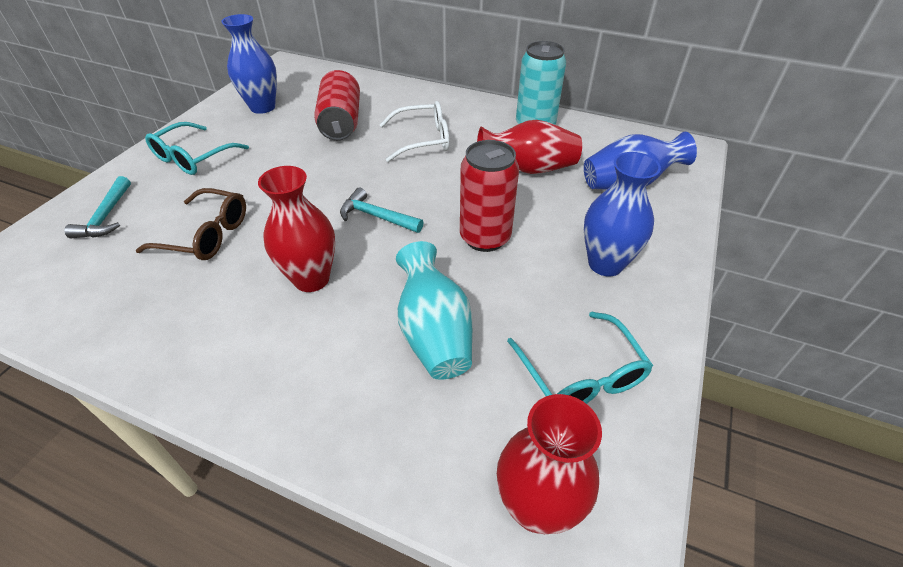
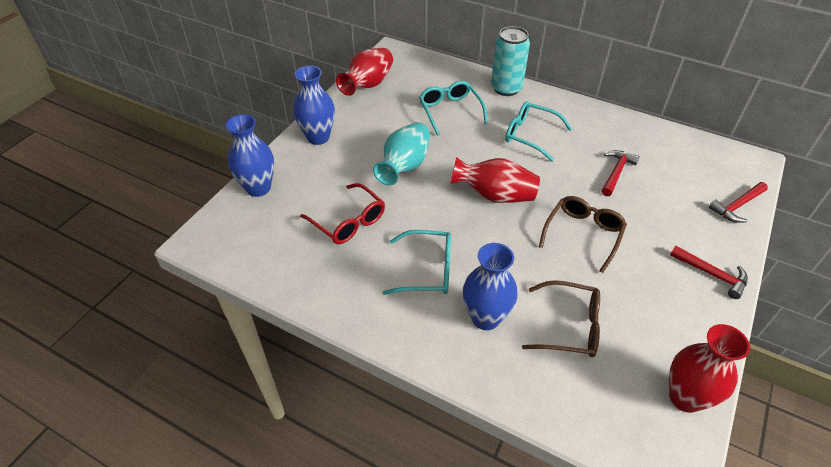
brown glasses: [136,188,246,260] = 1 -> [522,280,600,357] [539,196,627,273] = 2
red can: [314,70,360,141] [460,140,519,252] = 2 -> none = 0
red glasses: none = 0 -> [300,183,385,244] = 1
red hammer: none = 0 -> [601,150,640,196] [670,246,748,299] [709,182,768,223] = 3
turquoise glasses: [145,122,249,175] [507,312,653,404] = 2 -> [383,230,451,295] [419,81,488,136] [505,101,572,162] = 3
turquoise hammer: [65,176,131,238] [340,187,424,233] = 2 -> none = 0
white glasses: [380,101,450,162] = 1 -> none = 0

